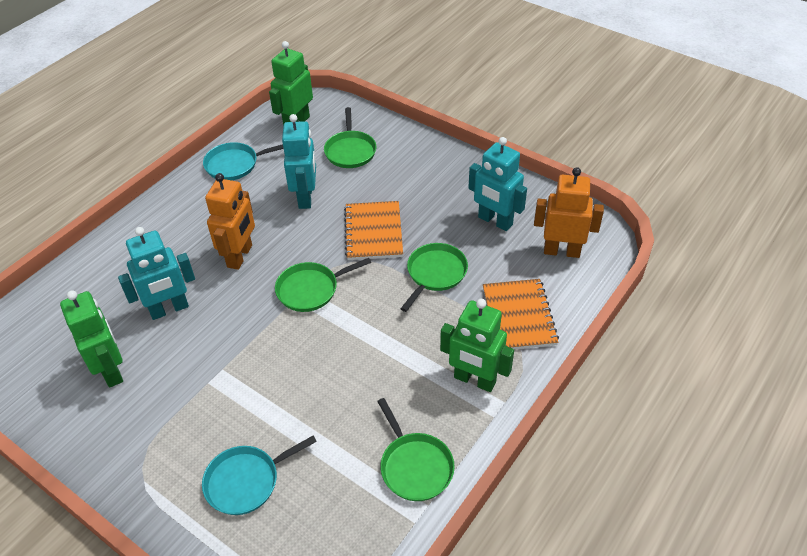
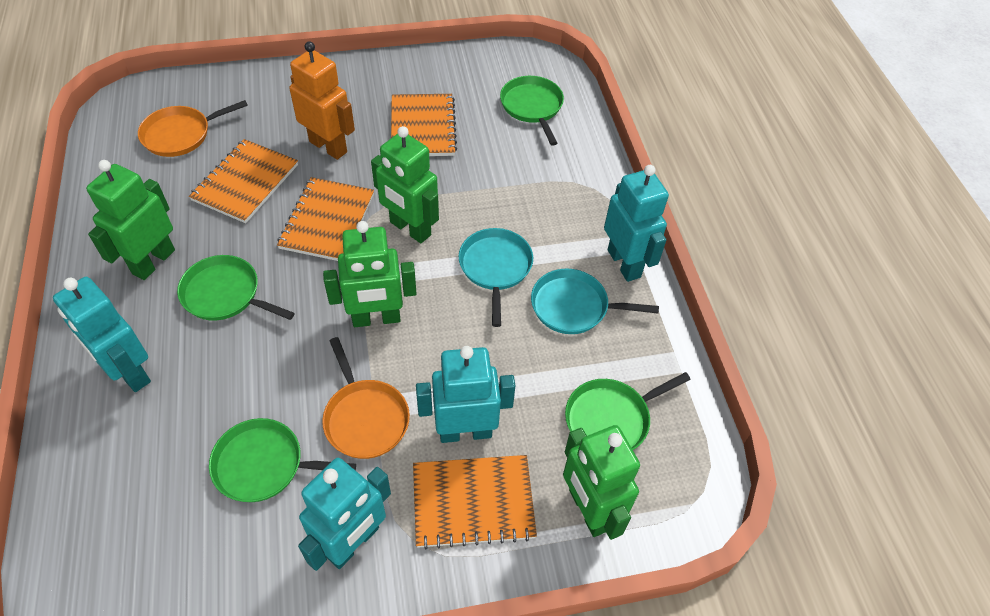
green robot: [60,290,123,388] [269,41,313,126] [440,299,514,392] = 3 -> [86,160,175,280] [323,221,417,327] [371,126,439,243] [563,425,640,540] = 4
orange notebook: [344,201,403,260] [483,279,559,349] = 2 -> [189,139,298,223] [277,177,374,261] [391,94,457,156] [413,455,537,549] = 4
orange pan: none = 0 -> [138,100,248,157] [322,337,410,459] = 2
orange robot: [205,173,255,270] [534,167,604,258] = 2 -> [289,41,355,160] = 1
turquoise robot: [118,227,195,320] [282,114,316,209] [468,137,527,231] = 3 -> [53,277,151,392] [298,458,391,571] [416,346,515,443] [604,165,669,282] = 4

